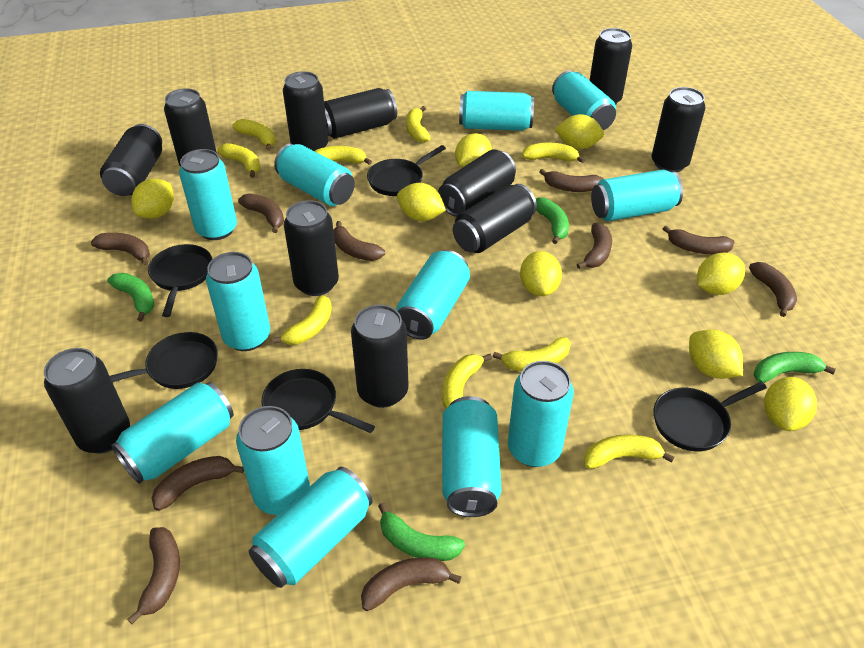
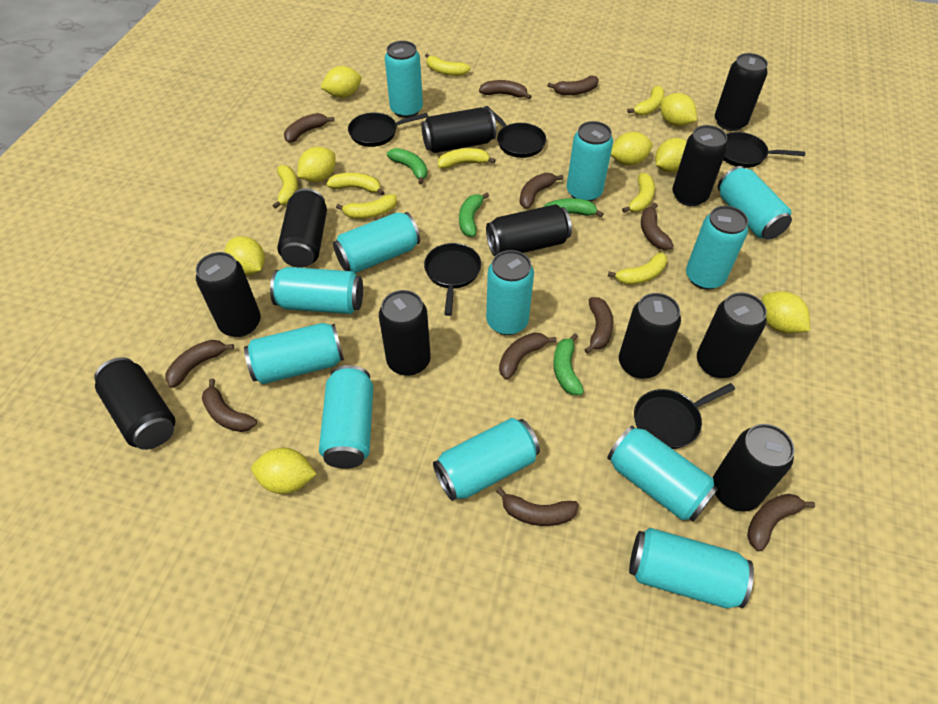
brown banana: [91,233,150,265] [127,527,180,624] [152,456,244,511] [238,193,284,233] [333,221,385,261] [361,557,461,611] [539,169,603,192] [577,223,612,269] [663,226,734,254] [749,262,797,317] = 10 -> [165,340,234,388] [202,379,257,432] [284,113,334,143] [479,80,532,99] [496,487,579,526] [499,332,557,380] [520,173,563,209] [547,76,599,95] [585,297,613,354] [641,203,674,250] [747,494,815,551] = 11
yellow banana: [217,143,261,178] [232,119,275,151] [272,295,332,345] [315,146,372,165] [406,106,430,143] [442,354,492,408] [493,337,571,371] [522,143,585,163] [584,434,674,469] = 9 -> [273,165,298,209] [326,173,384,196] [336,194,397,219] [425,53,471,76] [438,148,496,169] [608,252,667,285] [622,173,655,213] [627,86,664,116] = 8

